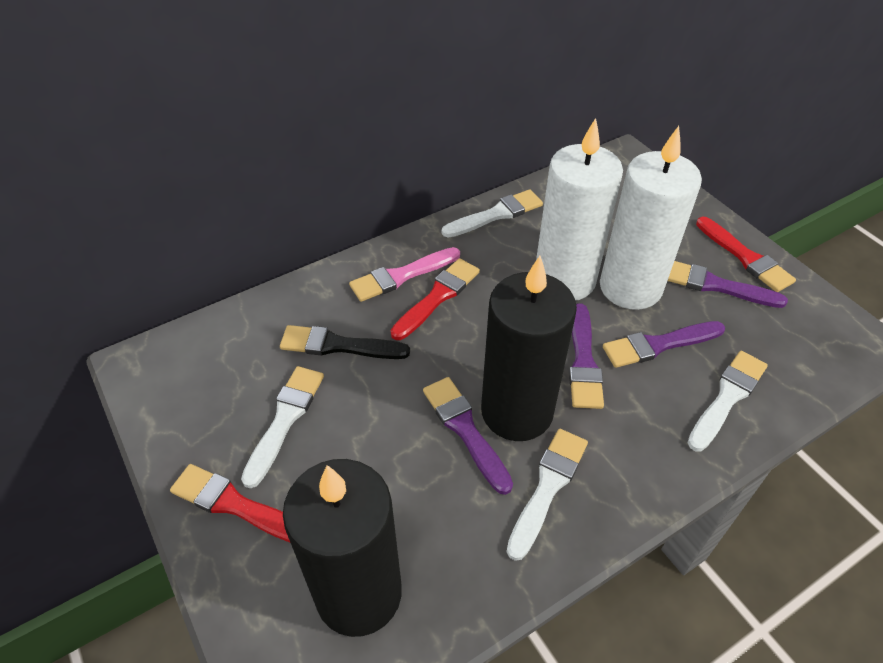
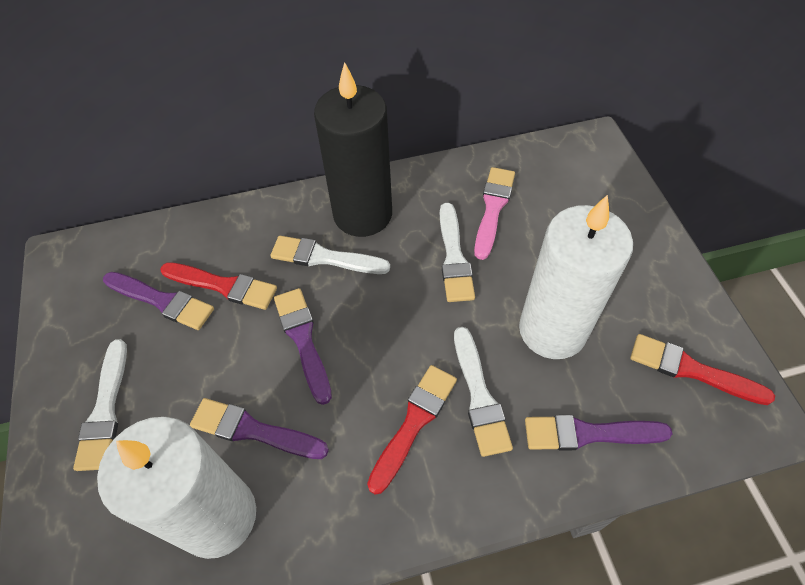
black brush: [280,325,410,359] = 1 -> none = 0
black candle: [283,459,402,637] [481,256,577,441] = 2 -> [314,62,392,237] = 1

